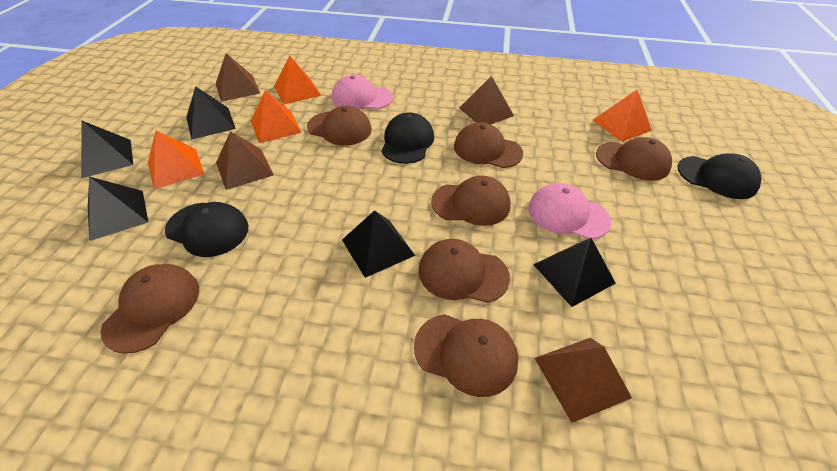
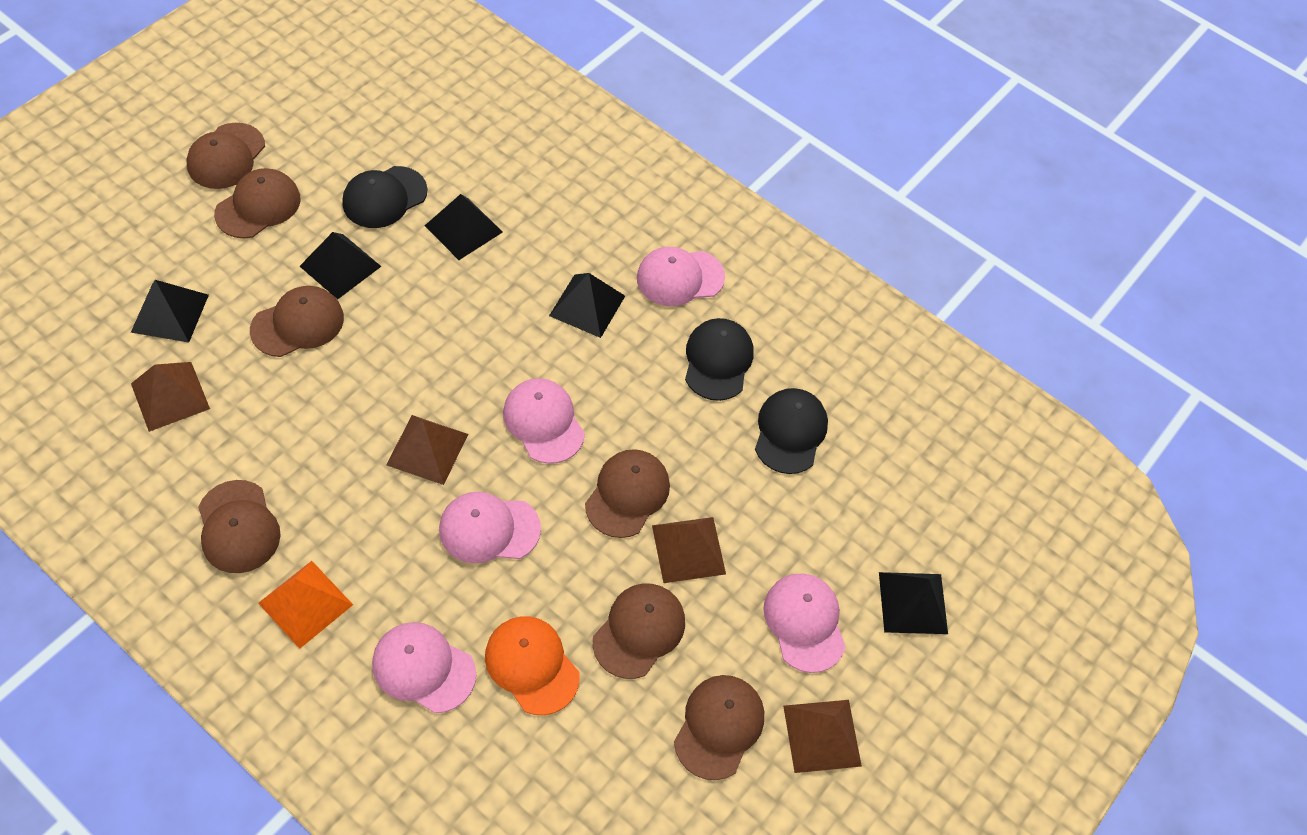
orange cap: none = 0 -> [485,616,580,715] = 1
orange pyramid: [148,131,204,189] [251,90,302,143] [274,56,321,104] [592,90,652,142] = 4 -> [258,561,353,649] = 1
pink cap: [332,75,393,110] [528,183,611,239] = 2 -> [372,622,476,713] [439,492,541,563] [503,378,585,464] [637,247,725,306] [763,574,846,673] = 5

